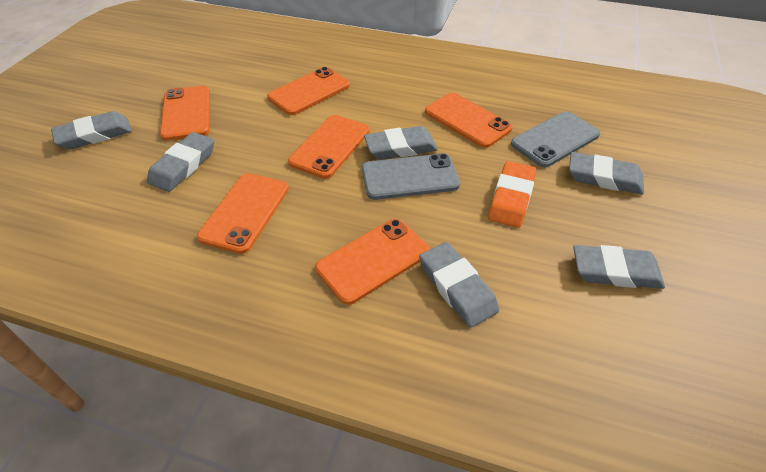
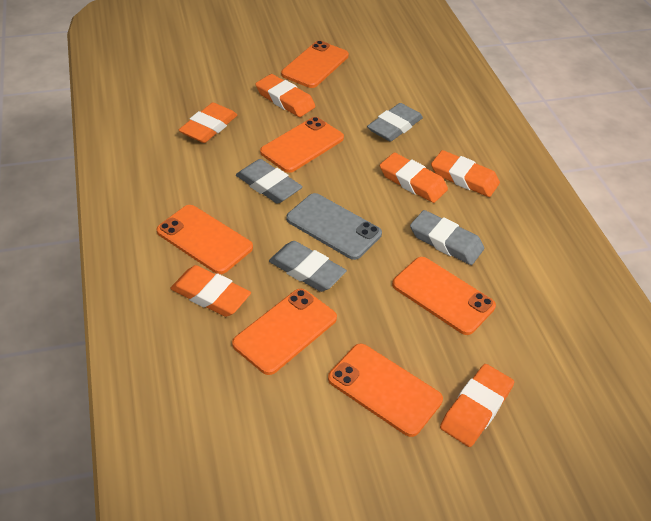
grey eraser: [51,111,132,149] [147,132,214,192] [364,126,438,160] [419,242,499,328] [569,152,644,194] [573,245,665,289] = 6 -> [236,159,303,204] [269,241,347,292] [367,103,423,142] [410,210,484,265] = 4
grey phone: [362,153,460,200] [511,111,600,167] = 2 -> [286,193,382,260] = 1
orange eraser: [488,161,536,228] = 1 -> [170,265,251,317] [179,102,237,143] [255,74,316,117] [380,153,448,203] [431,150,500,197] [440,364,514,447] = 6

